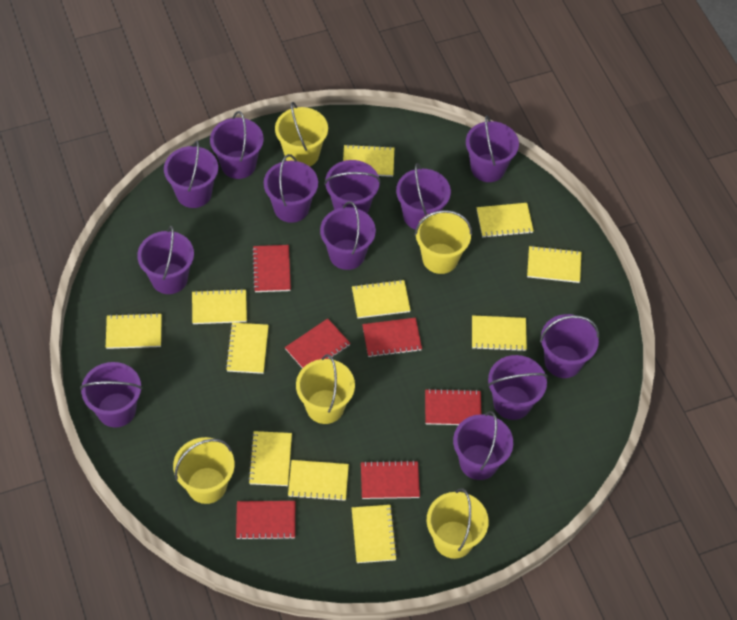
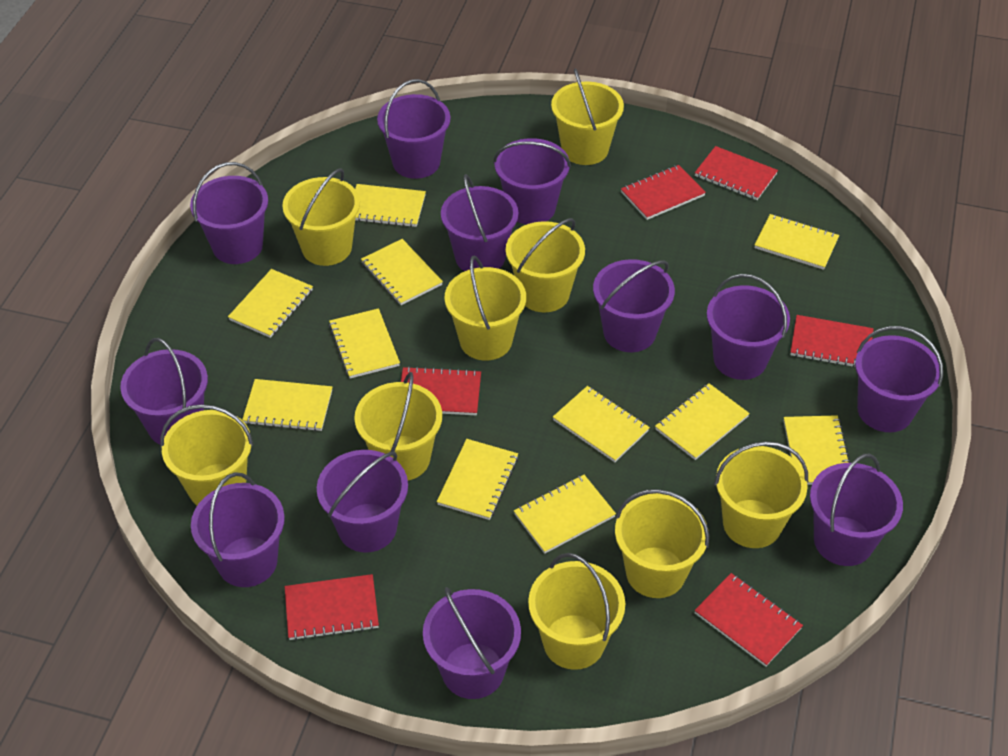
yellow bucket: [173,437,235,504] [275,102,328,166] [296,354,355,424] [415,210,472,274] [427,488,489,559] = 5 -> [160,404,253,505] [282,168,360,266] [354,372,442,481] [445,255,526,360] [506,218,585,312] [528,553,625,670] [551,68,624,165] [615,489,709,598] [714,441,808,548] = 9

